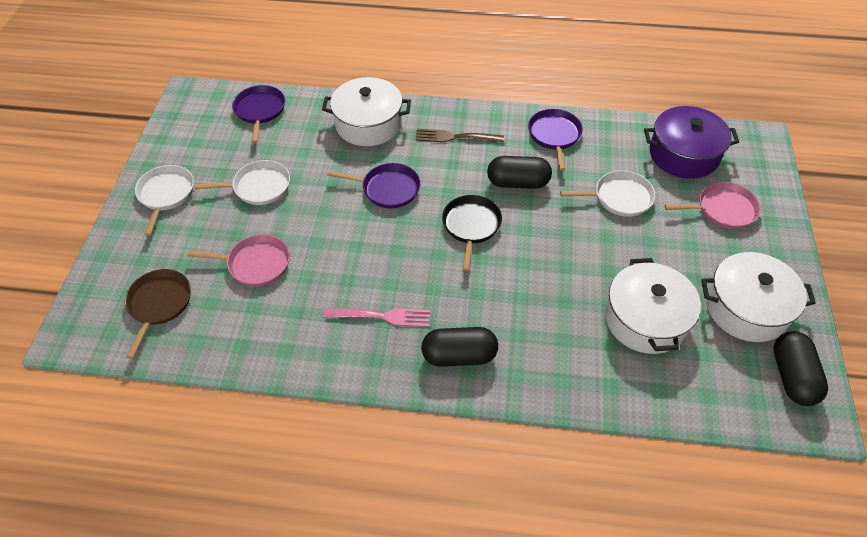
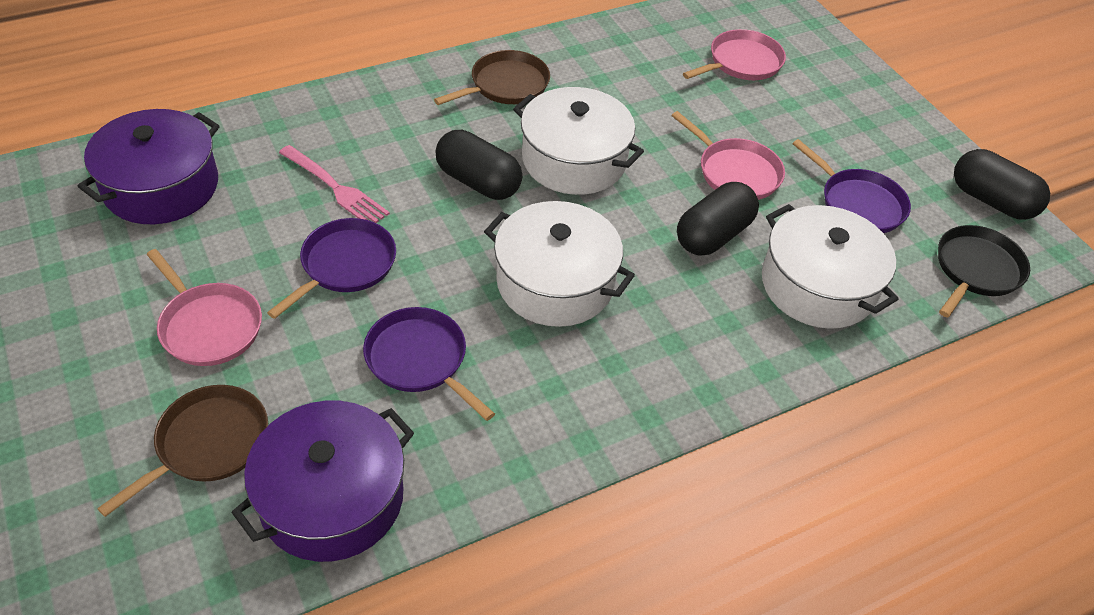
brown fork: [415,129,504,142] = 1 -> none = 0
brown pan: [125,269,191,359] = 1 -> [97,385,268,517] [434,50,550,105] = 2
pink pan: [187,234,290,286] [664,182,761,229] = 2 -> [147,249,262,366] [672,111,785,200] [683,29,786,80] = 3
purple pot: [644,106,739,179] = 1 -> [78,109,220,224] [231,401,414,562] = 2
white pan: [135,165,194,236] [194,160,290,205] [560,170,655,217] = 3 -> none = 0

